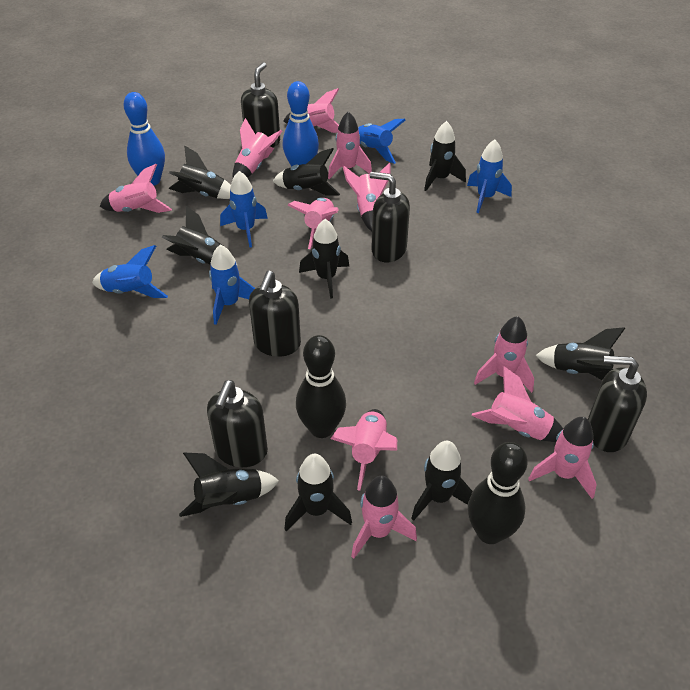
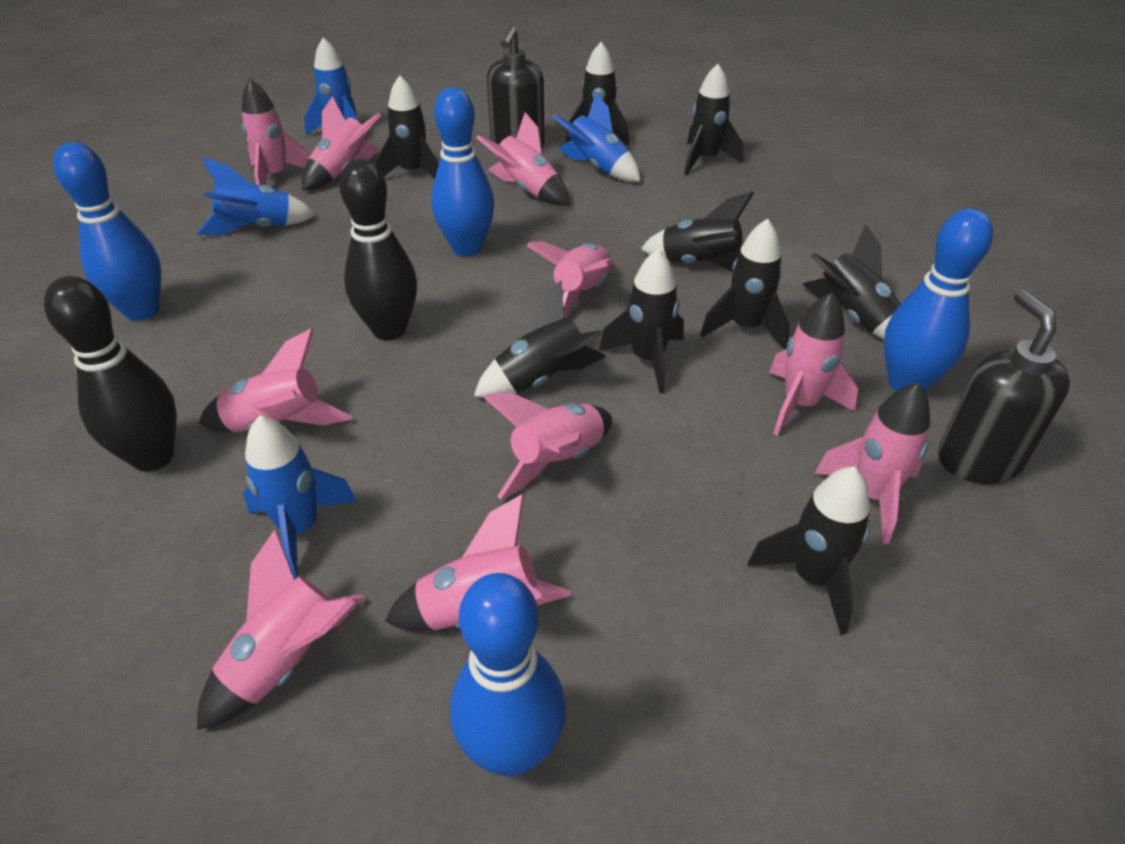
black soap dispenser: [207,380,268,467] [241,62,280,148] [249,271,301,357] [370,172,410,262] [588,356,647,452] = 5 -> [487,26,545,148] [938,290,1070,484] = 2
blue bowling pin: [123,92,165,185] [283,81,319,167] = 2 -> [53,142,161,321] [431,87,494,256] [450,573,566,777] [884,208,993,391] = 4
blue rocket: [92,245,168,298] [209,245,255,325] [220,171,268,248] [358,119,405,164] [467,140,512,213] = 5 -> [197,157,316,236] [243,415,357,579] [304,37,358,136] [552,92,641,182] = 4
pink rocket: [99,164,172,213] [233,118,282,178] [284,88,339,133] [287,198,339,249] [328,111,372,179] [330,409,397,491] [343,163,391,231] [351,476,417,559] [471,366,563,442] [474,316,534,393] [528,417,597,499] = 11 -> [197,529,365,730] [198,328,352,432] [242,79,309,185] [302,96,381,191] [385,494,571,630] [476,112,569,206] [483,392,612,499] [526,241,613,318] [769,292,858,436] [814,382,930,544] = 10

